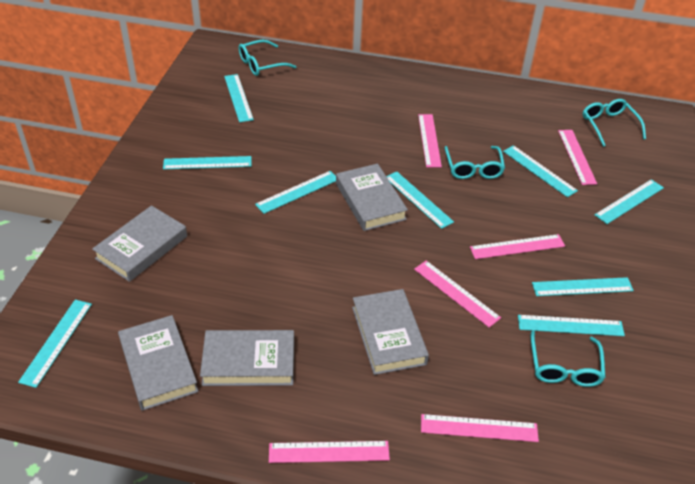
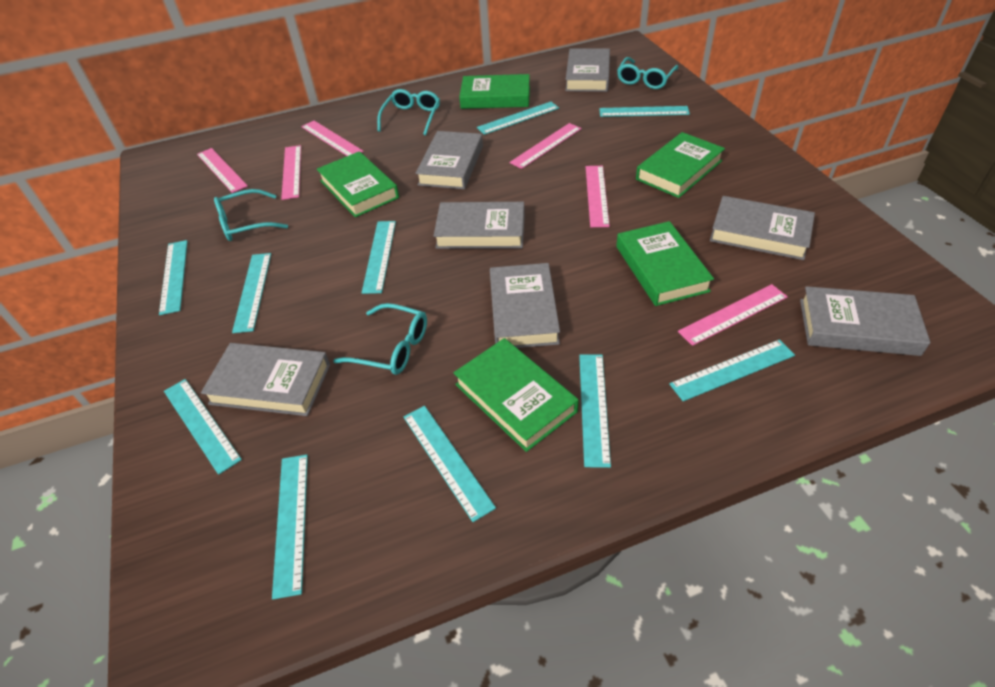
green book: none = 0 -> [317,151,399,217] [453,338,579,452] [459,74,530,109] [616,221,714,306] [636,132,725,198] = 5
grey book: [92,205,187,282] [118,315,199,411] [200,330,294,386] [336,164,408,231] [352,289,429,375] = 5 -> [201,343,330,416] [416,131,483,189] [434,202,525,249] [490,263,560,348] [565,48,610,92] [710,196,815,260] [800,286,930,356] = 7
turquoise ruler: [18,300,92,388] [163,156,252,169] [224,74,254,122] [255,171,336,214] [386,171,454,229] [503,145,578,197] [518,315,625,336] [532,277,634,296] [595,179,664,224] = 9 -> [159,240,188,315] [164,379,242,475] [232,253,271,333] [272,454,308,599] [362,221,396,294] [404,406,496,522] [477,102,559,135] [579,354,611,468] [599,106,690,117] [669,339,795,401] = 10

